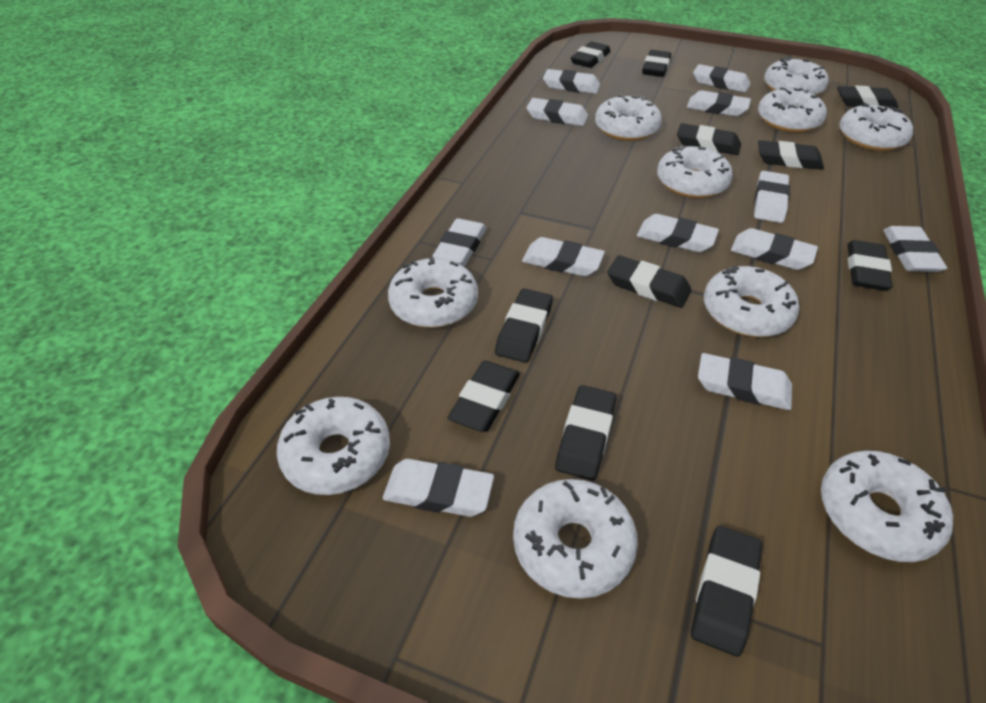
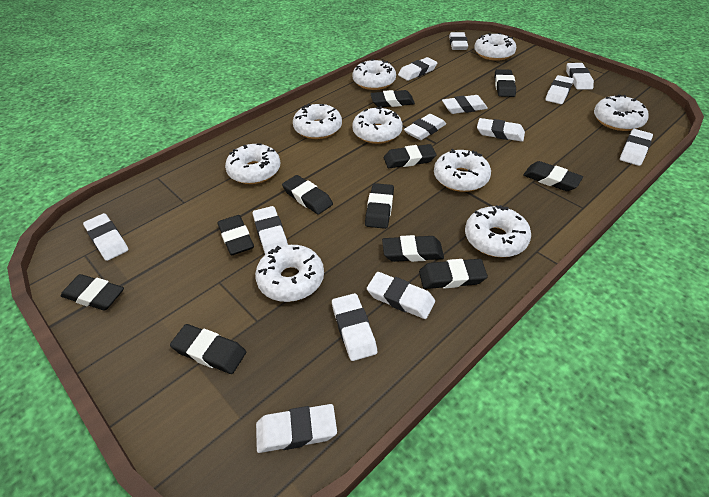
white donut: [277,397,390,495] [388,258,478,328] [513,479,638,599] [595,95,662,141] [657,145,733,198] [704,265,799,337] [758,87,827,133] [764,57,829,95] [821,451,953,562] [839,103,913,151] = 10 -> [225,143,280,184] [255,245,324,302] [293,104,342,139] [352,106,403,144] [353,59,396,90] [434,149,491,192] [465,205,531,257] [474,33,516,61] [594,94,649,131] = 9
white eraser: [383,459,494,517] [433,218,486,266] [522,237,605,277] [527,98,588,126] [543,69,600,94] [637,214,719,252] [687,90,751,116] [693,64,750,93] [698,353,792,410] [731,228,818,270] [754,171,790,223] [883,226,947,272] = 12 -> [83,213,128,261] [253,206,288,254] [256,404,337,453] [332,293,377,361] [367,272,435,319] [398,57,437,81] [404,114,446,140] [442,95,488,114] [449,32,468,50] [477,118,525,142] [545,75,574,104] [566,63,594,90] [620,129,653,166] = 13

